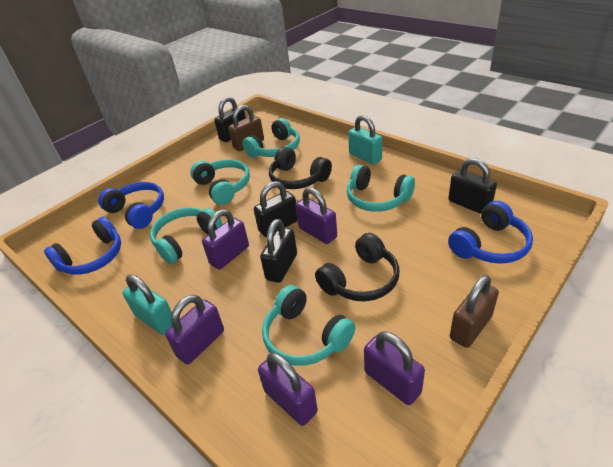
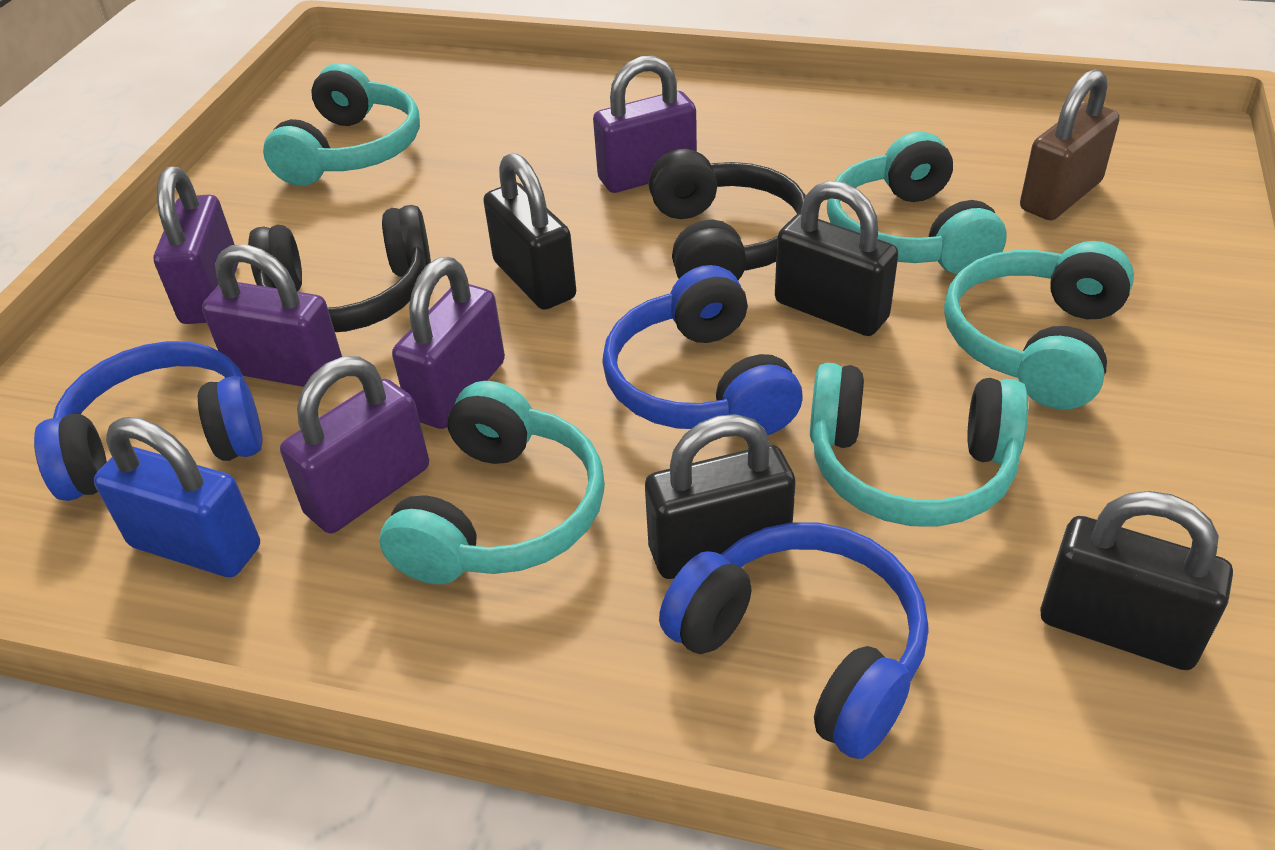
blue padlock: none = 0 -> [94,417,260,577] = 1
brown padlock: [228,105,264,151] [450,275,499,348] = 2 -> [1020,69,1120,220] = 1
turquoise padlock: [122,274,172,335] [348,115,382,165] = 2 -> none = 0

